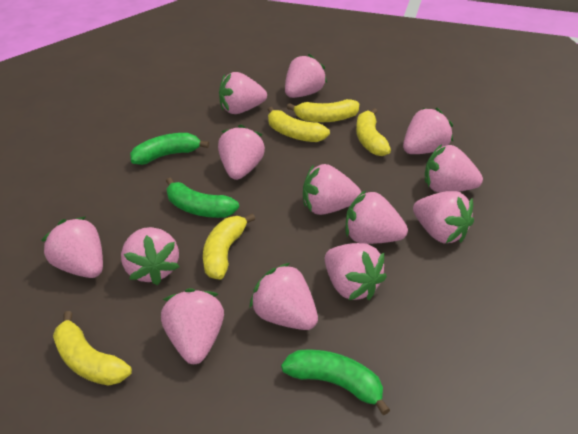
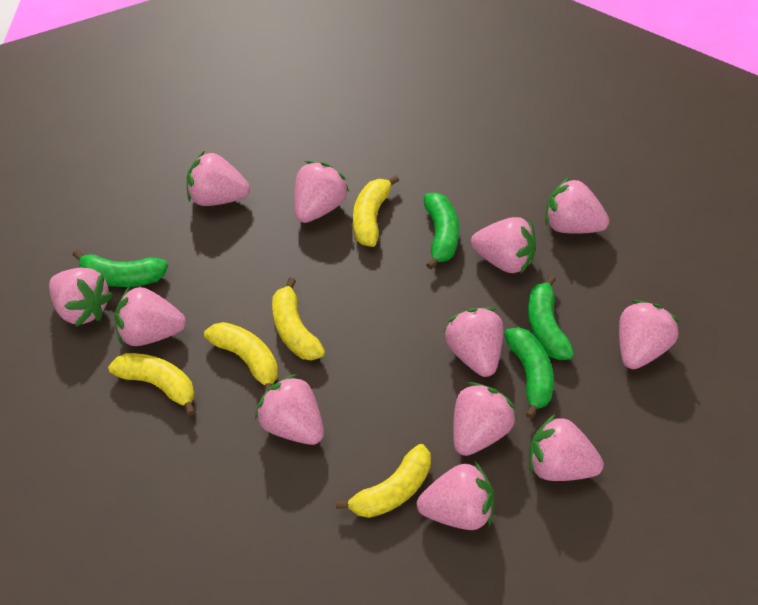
green banana: [130,133,209,165] [166,177,239,218] [281,349,390,415] = 3 -> [73,250,168,287] [424,193,459,269] [504,327,554,419] [528,275,574,360] = 4
pink strawberry: [42,217,103,278] [121,227,179,285] [161,288,224,364] [218,125,265,180] [219,72,267,114] [249,263,318,330] [285,54,327,98] [303,164,361,215] [325,243,387,300] [346,190,408,244] [403,108,453,154] [413,191,474,243] [425,144,483,193] = 13 -> [49,268,113,327] [115,286,186,346] [187,151,250,206] [255,374,324,445] [294,161,349,223] [417,462,494,530] [444,307,503,377] [453,382,516,456] [471,217,536,274] [529,414,604,481] [545,177,609,234] [619,300,680,369] = 12

